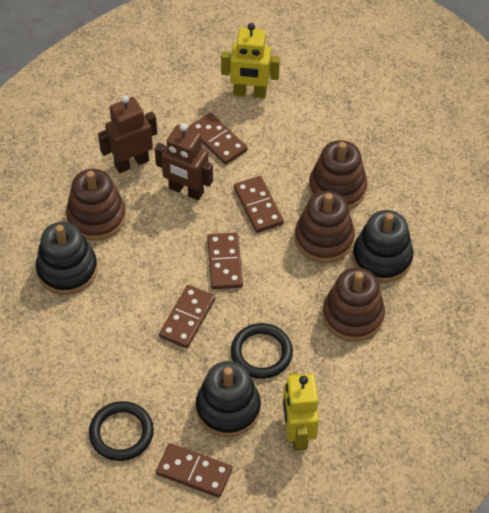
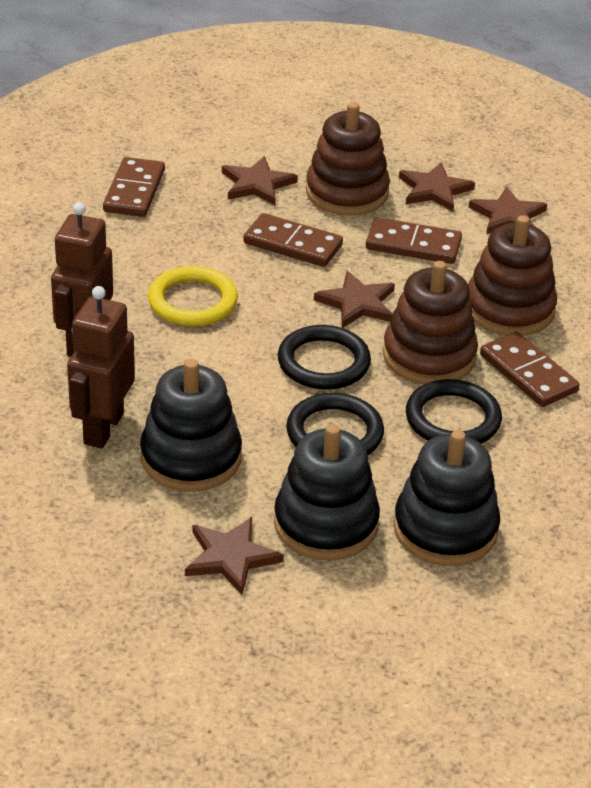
black ring: [89,401,154,461] [231,323,293,379] = 2 -> [278,325,371,389] [286,393,384,455] [406,379,502,444] = 3
brown domino: [156,443,232,498] [159,285,215,348] [189,113,247,165] [207,232,243,289] [234,176,284,233] = 5 -> [103,157,165,217] [243,213,343,267] [366,217,462,264] [480,332,580,407] = 4
brown stacking toy: [66,169,126,241] [295,191,355,263] [309,140,367,210] [322,268,385,342] = 4 -> [306,102,390,216] [383,261,478,384] [468,215,557,336] = 3
brown star: none = 0 -> [185,517,284,595] [222,156,298,205] [314,271,395,328] [399,162,475,212] [469,187,547,234] = 5
yellow ring: none = 0 -> [148,266,238,326] = 1
yellow robot: [221,23,280,98] [283,372,319,451] = 2 -> none = 0

